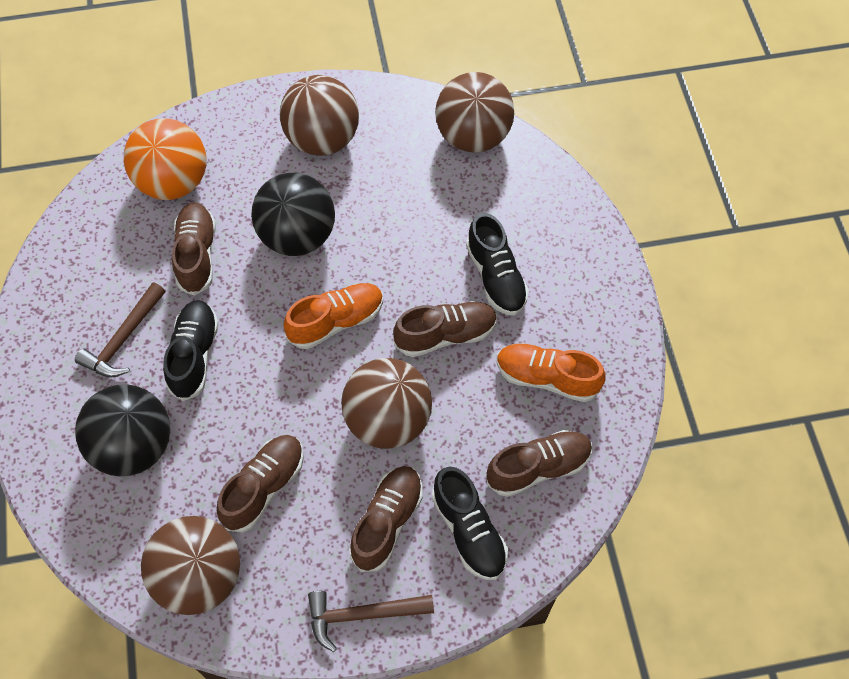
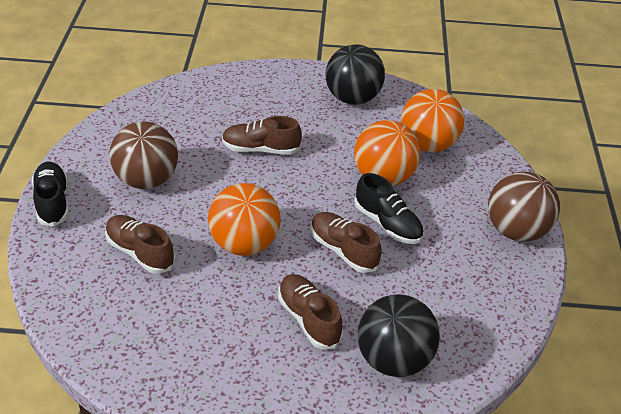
black shoe: [163,300,219,401] [432,467,508,580] [466,213,529,315] = 3 -> [32,162,69,227] [355,173,424,244] = 2
brown ball: [141,516,240,615] [280,75,359,156] [341,358,432,449] [435,72,514,153] = 4 -> [109,121,178,189] [488,172,560,242] = 2
brown hammer: [75,282,165,377] [308,591,434,652] = 2 -> none = 0
brown shoe: [172,202,216,296] [217,435,304,532] [349,466,423,572] [393,301,497,357] [487,430,592,497] = 5 -> [105,215,175,274] [222,116,302,155] [278,274,343,349] [311,212,382,273] = 4
orange ball: [124,118,207,200] = 1 -> [208,183,281,256] [354,120,421,186] [401,89,464,152] = 3
orange shoe: [284,283,383,349] [497,343,605,402] = 2 -> none = 0

